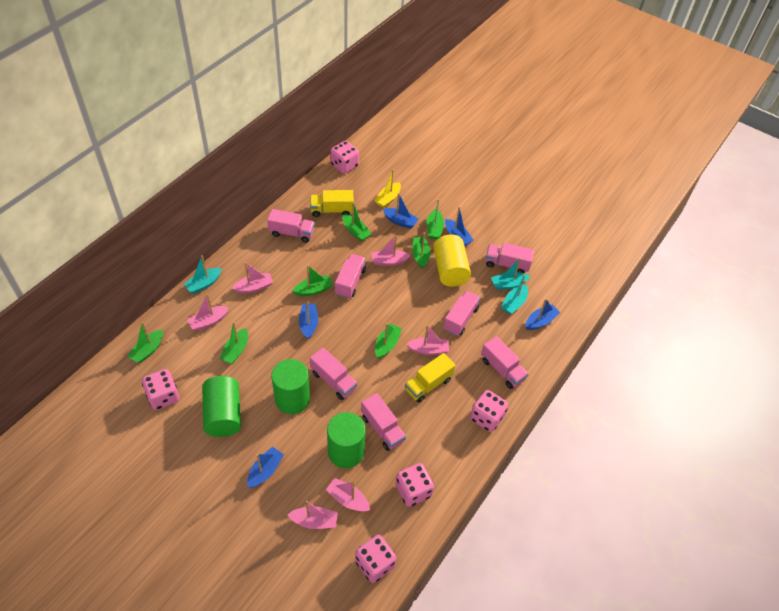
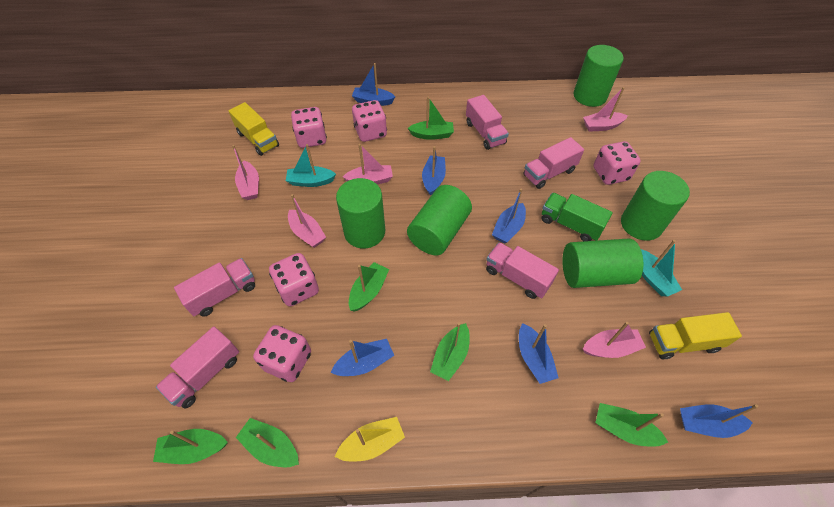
blue boat: [247,447,284,488] [299,303,318,340] [383,193,419,229] [445,207,473,246] [526,298,560,330] = 5 -> [331,339,394,376] [352,63,395,106] [422,146,446,196] [492,189,526,244] [519,323,559,384] [680,404,758,438] = 6
green boat: [127,322,163,363] [220,322,248,364] [292,265,333,296] [342,202,371,242] [375,323,402,359] [412,233,430,269] [427,199,444,239] = 7 -> [153,429,228,464] [236,418,299,467] [349,262,389,312] [408,97,454,140] [430,323,470,381] [595,403,668,446] = 6
green cylinder: [202,376,241,437] [271,359,310,414] [327,412,366,468] = 3 -> [336,178,385,248] [407,185,472,255] [562,238,643,288] [574,45,624,107] [621,171,690,241] = 5
green truck: none = 0 -> [542,193,613,241] = 1
pink boat: [187,294,229,331] [232,262,273,293] [288,501,338,529] [326,478,370,512] [371,235,411,266] [406,325,449,355] = 6 -> [232,145,259,200] [288,194,326,248] [343,144,393,185] [583,87,628,132] [583,322,646,358] = 5
pink truck: [267,209,315,243] [310,347,358,400] [335,254,366,299] [361,393,406,451] [443,291,481,336] [481,336,529,389] [485,243,534,273] = 7 -> [156,326,239,409] [174,258,255,317] [466,95,509,150] [486,242,559,299] [523,137,584,189] = 5
turquoise boat: [183,255,222,294] [491,258,530,290] [501,275,528,315] = 3 -> [286,144,336,187] [641,240,682,296] = 2
yellow cylinder: [433,234,471,287] = 1 -> none = 0

